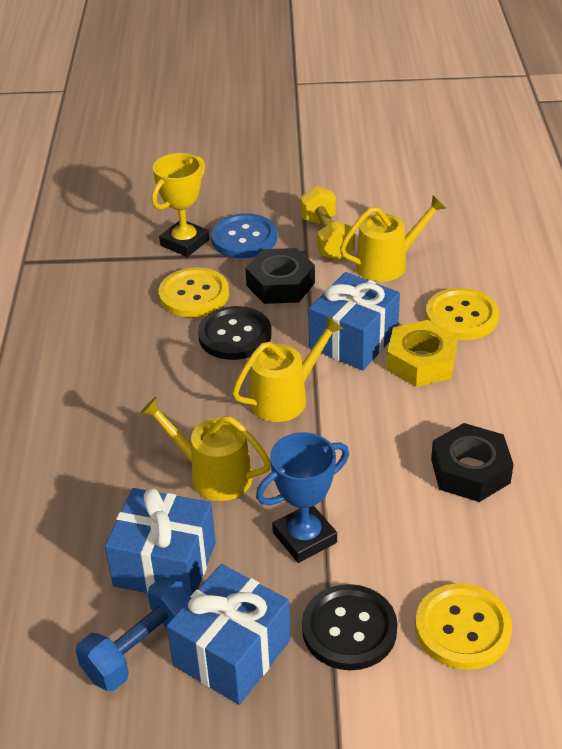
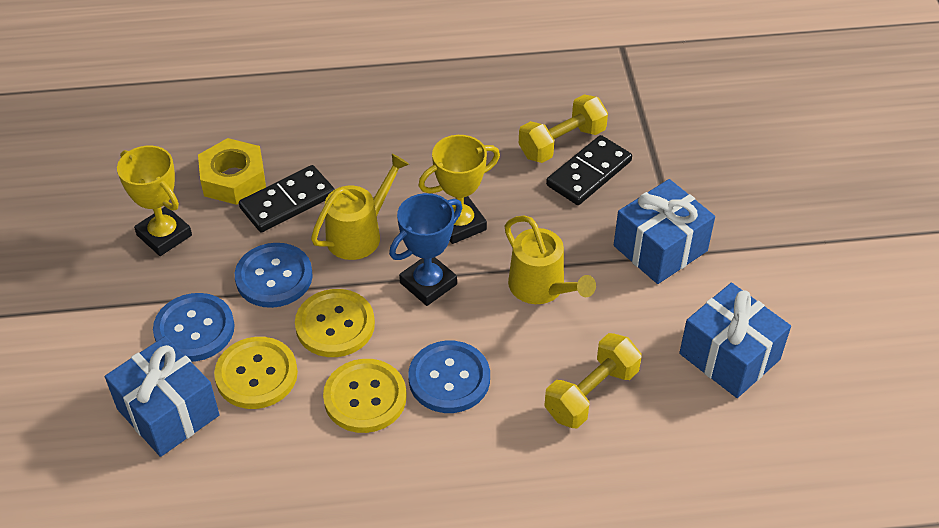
black button: [198,306,272,360] [302,584,398,670] = 2 -> none = 0
black domino: none = 0 -> [239,165,335,232] [546,135,632,205] = 2
black nut: [245,248,315,304] [431,423,514,502] = 2 -> none = 0
blue button: [211,213,277,258] = 1 -> [153,293,235,362] [235,243,313,308] [408,341,490,413] = 3
blue dumbbell: [76,577,192,691] = 1 -> none = 0
yellow dumbbell: [300,186,355,261] = 1 -> [519,94,608,163] [544,333,642,428] = 2
yellow trophy: [151,153,209,257] = 1 -> [117,146,192,256] [418,135,500,244] = 2
yellow watering can: [140,397,271,501] [232,316,343,422] [340,196,446,282] = 3 -> [311,154,409,260] [505,216,596,304] = 2

